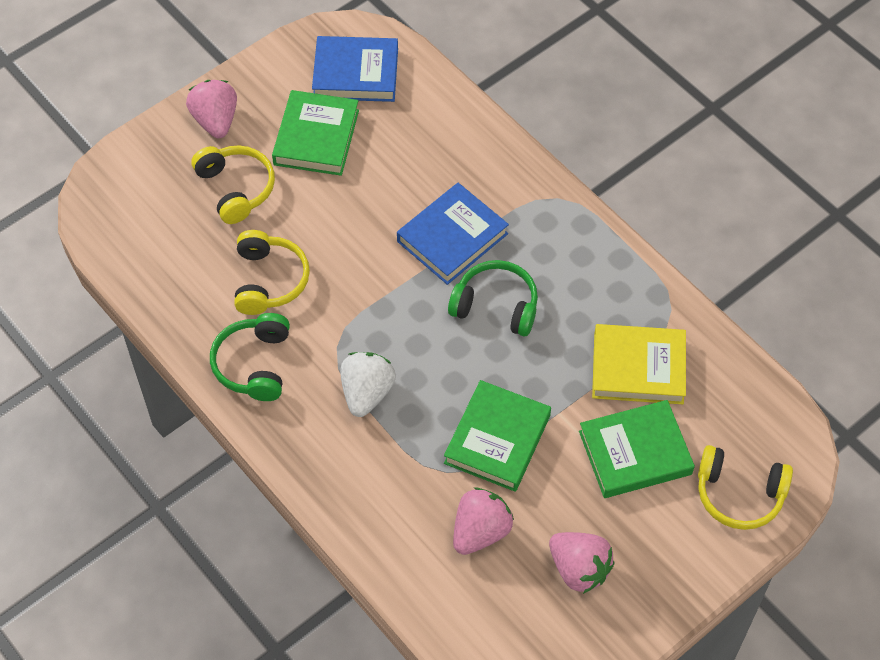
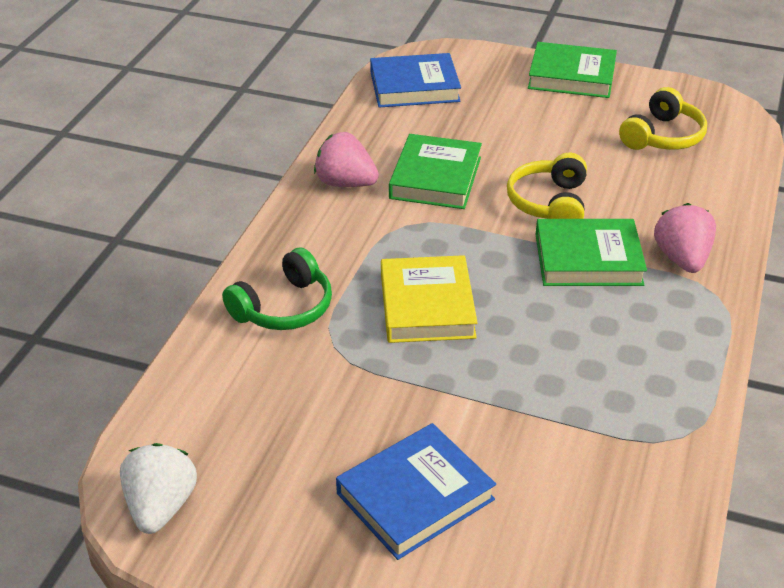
green headphones: [210,313,290,401] [448,260,538,337] = 2 -> [222,248,332,330] = 1
pink strawberry: [186,80,237,138] [453,488,514,555] [549,532,614,594] = 3 -> [314,132,379,187] [654,203,716,273] = 2
yellow headphones: [191,146,275,224] [234,230,310,315] [698,445,793,530] = 3 -> [507,153,587,219] [619,87,707,150] = 2

